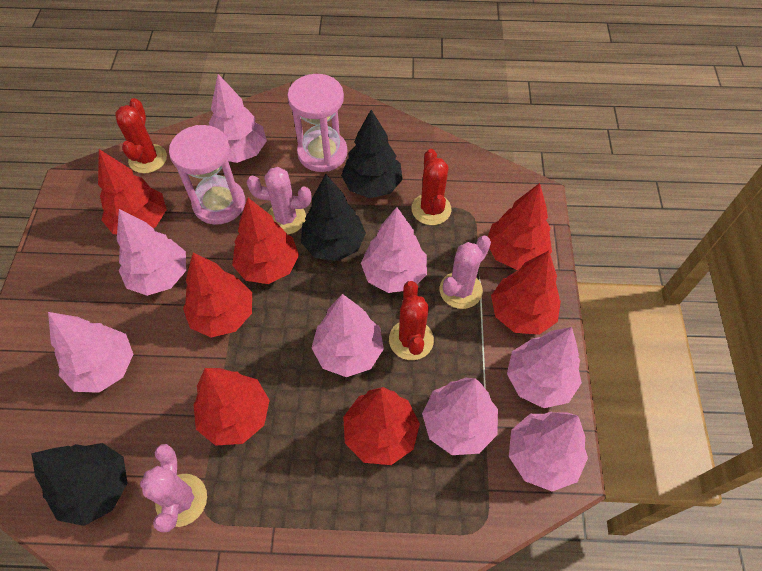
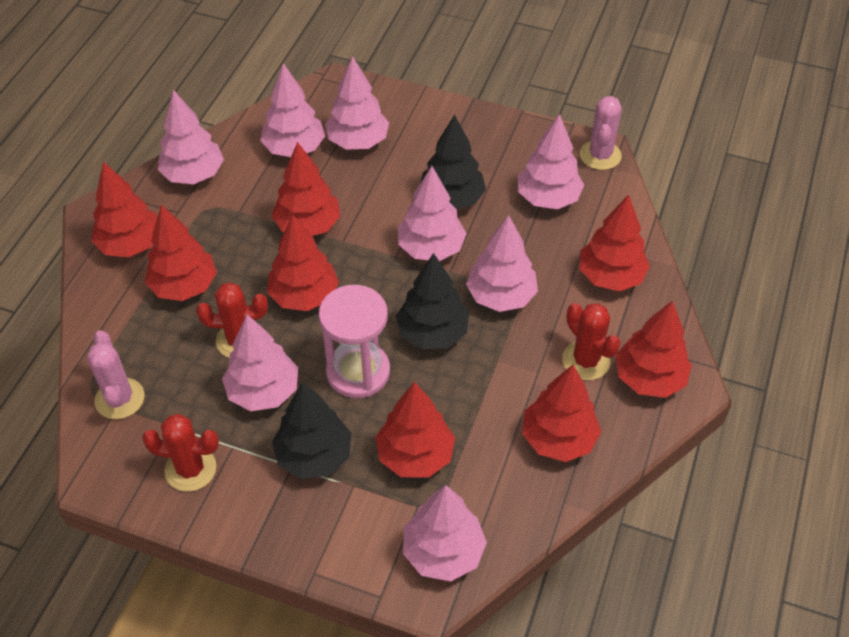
pink cactus: [140,444,207,532] [247,167,311,234] [440,236,491,309] = 3 -> [87,330,144,419] [580,96,622,170] = 2
pink hourglass: [169,125,246,225] [287,74,348,172] = 2 -> [319,285,390,398] = 1
red tree: [98,149,167,235] [183,253,252,337] [193,368,270,446] [232,198,299,284] [343,387,420,465] [488,183,552,270] [491,251,561,335] = 7 -> [91,162,157,257] [145,205,217,301] [267,215,339,311] [272,142,340,236] [376,382,455,478] [522,365,601,462] [579,195,650,291] [615,301,692,398] = 8

